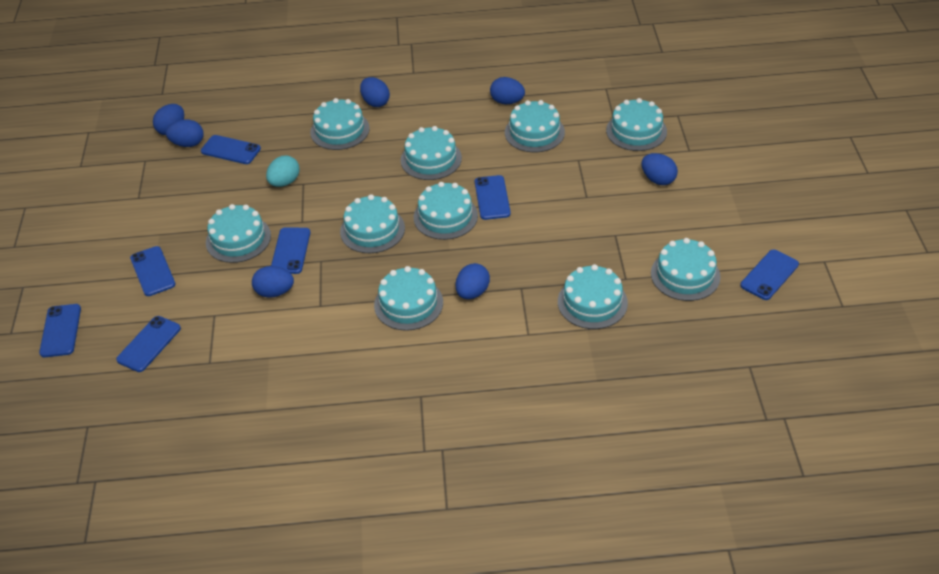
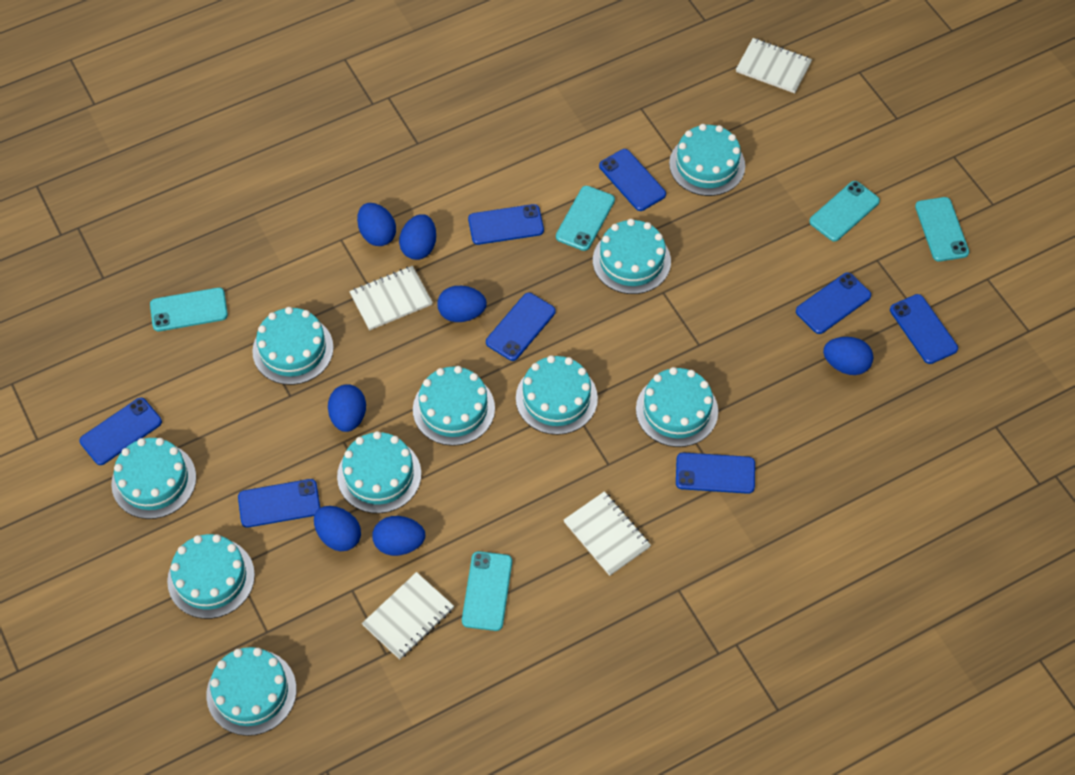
blue phone: [39,304,81,357] [116,316,181,372] [130,246,176,296] [201,135,261,164] [271,227,310,274] [475,175,511,220] [740,250,799,300] = 7 -> [79,398,162,465] [238,479,320,528] [468,204,544,245] [486,293,556,361] [599,149,666,211] [676,452,755,494] [796,273,871,334] [890,294,958,364] = 8
turquoise egg: [266,155,300,187] = 1 -> none = 0
turquoise phone: none = 0 -> [150,288,228,331] [462,551,512,631] [556,186,615,251] [809,181,880,242] [915,197,969,262] = 5
white notebook: none = 0 -> [349,266,433,330] [362,572,454,660] [564,491,651,576] [736,38,812,93] = 4

